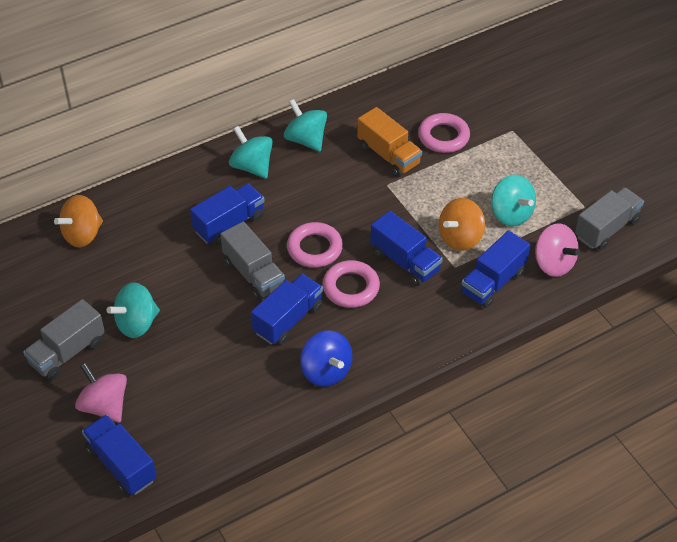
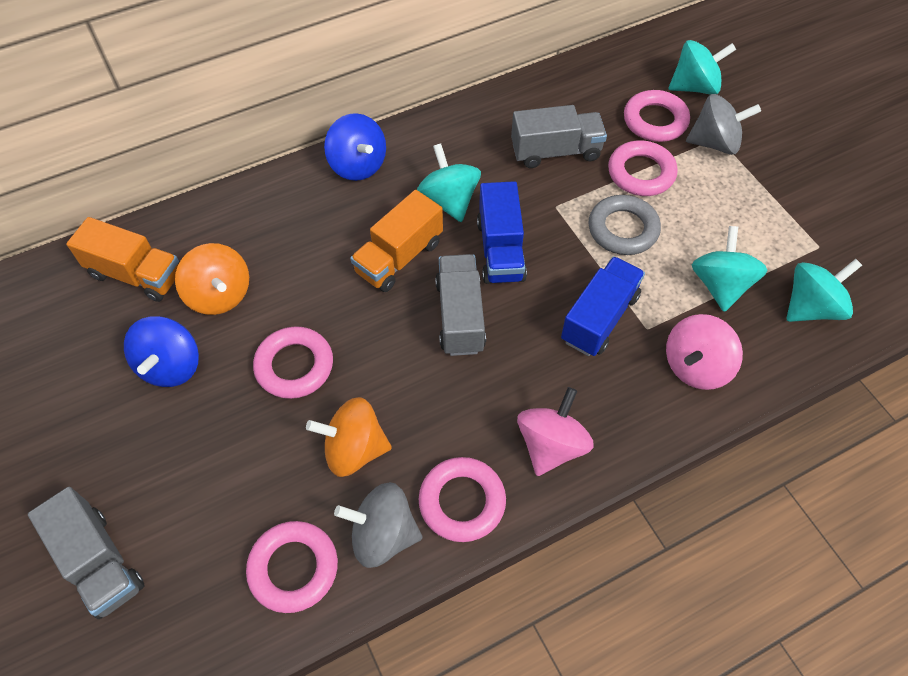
blue spinning top: [300,330,352,387] = 1 -> [124,316,199,387] [324,113,386,181] = 2
blue truck: [82,415,157,495] [190,183,265,245] [251,274,323,345] [370,211,443,286] [461,230,530,308] = 5 -> [477,181,527,284] [561,256,645,356] = 2
grey ring: none = 0 -> [589,195,661,255] = 1
grey spinning top: none = 0 -> [334,482,422,568] [686,94,761,155] = 2
orange truck: [357,107,422,177] = 1 -> [66,217,179,302] [350,190,443,292] = 2
pink ring: [287,222,343,268] [323,260,380,308] [418,113,470,153] = 3 -> [246,521,338,613] [253,326,333,399] [419,457,506,542] [608,141,678,196] [624,90,690,142] = 5

